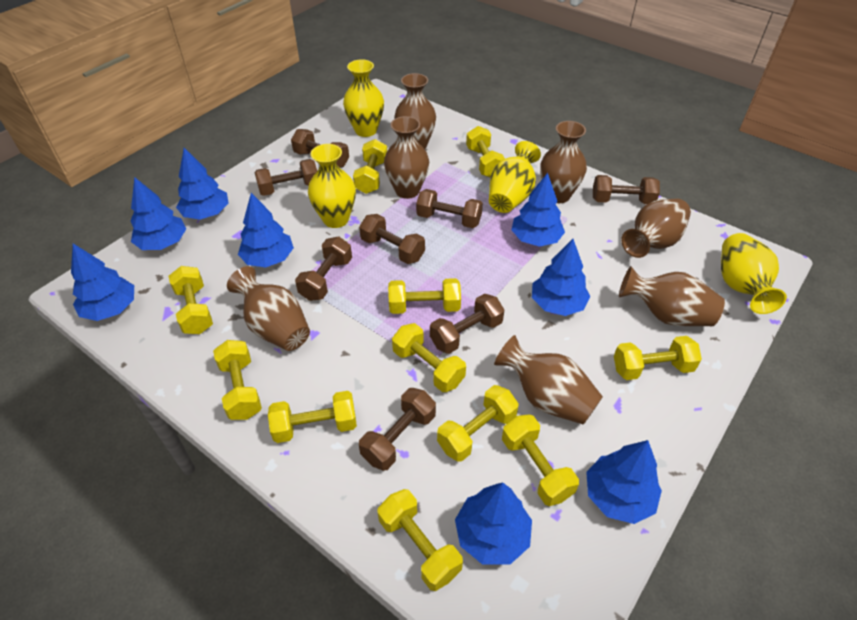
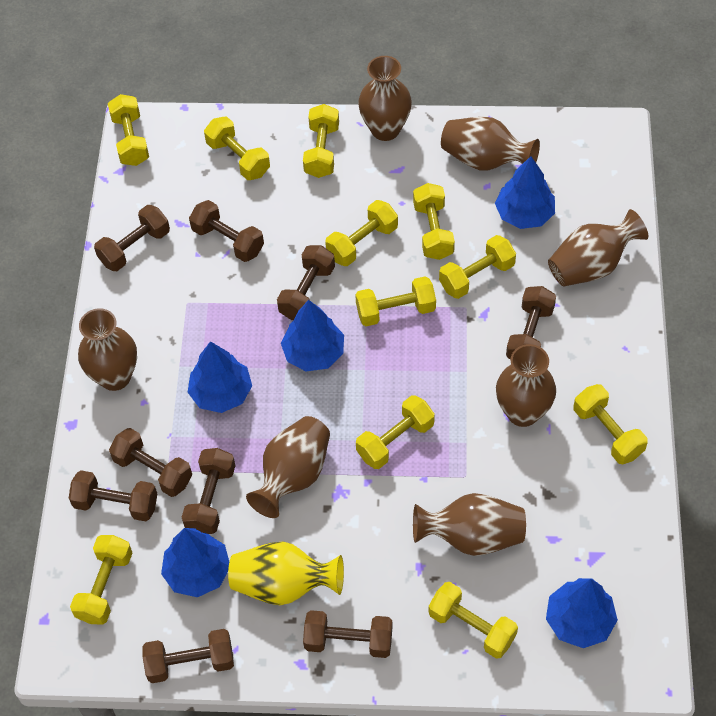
blue tree: [71,244,134,321] [131,177,186,250] [176,148,229,220] [238,193,294,268] [455,482,532,565] [511,173,565,247] [532,239,590,316] [586,440,662,524] = 8 -> [161,528,229,597] [188,341,252,413] [281,300,344,371] [495,156,555,229] [546,578,618,648] = 5
brown dumbbell: [254,159,317,196] [291,129,349,168] [295,237,352,301] [359,214,425,264] [359,388,436,471] [416,189,483,228] [430,294,504,354] [593,175,660,204] = 8 -> [69,470,157,521] [94,205,170,271] [109,428,192,497] [142,629,234,683] [182,448,235,534] [189,200,264,262] [277,245,335,320] [303,610,393,658] [506,286,556,359] = 9
yellow vase: [308,144,356,228] [343,59,384,137] [489,141,541,213] [721,233,787,314] = 4 -> [228,542,344,605] = 1

